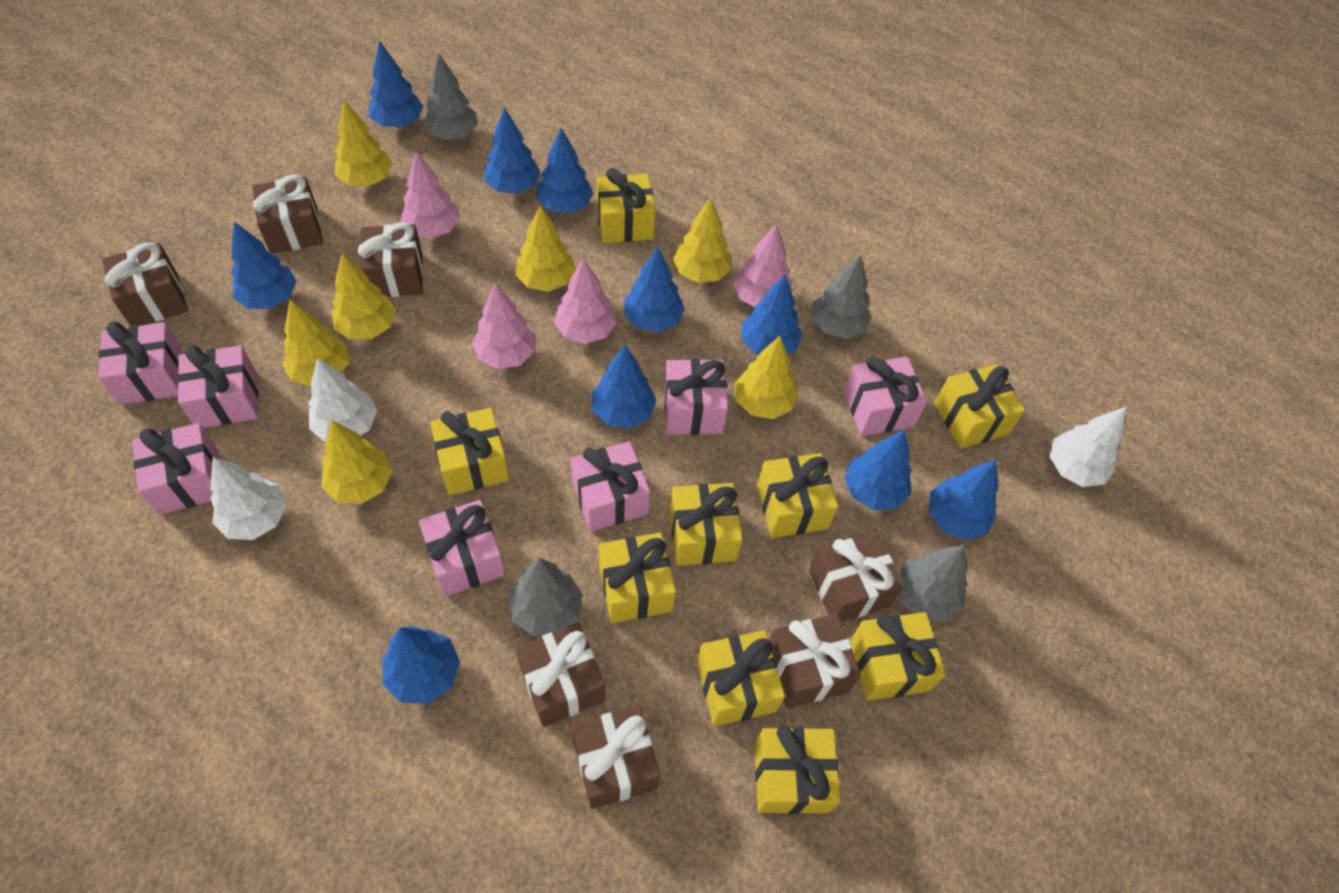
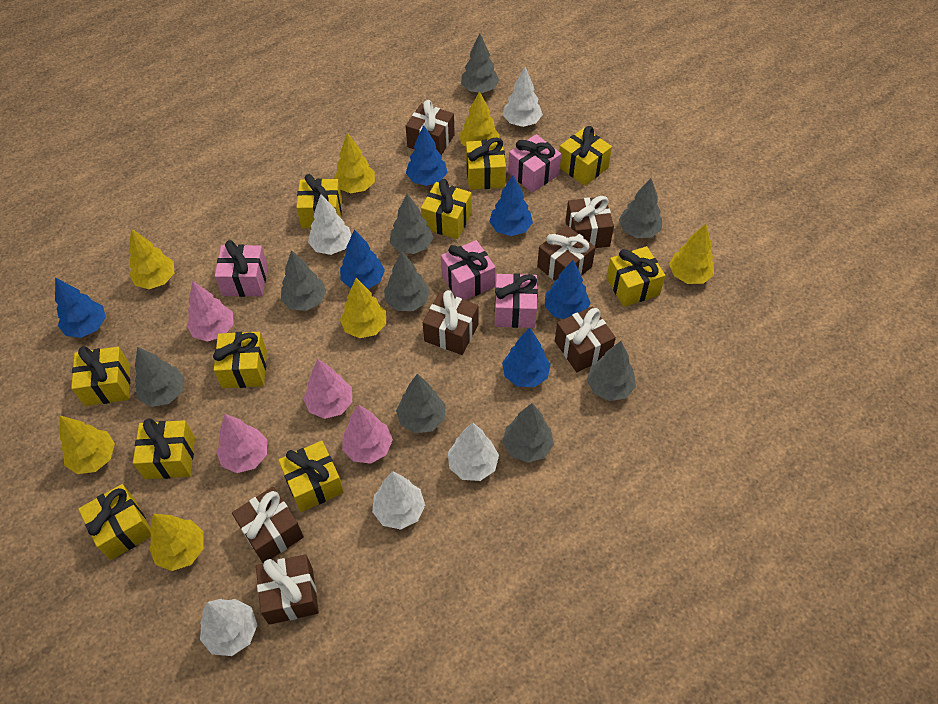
blue tree: [231,222,297,309] [368,40,423,127] [383,626,460,704] [484,107,541,194] [536,128,593,214] [592,345,657,429] [624,247,685,332] [741,275,802,355] [844,430,911,510] [929,460,998,540] = 10 -> [55,277,106,338] [340,229,385,289] [406,125,448,186] [489,176,533,236] [502,328,551,387] [545,260,591,319] = 6
grey tree: [422,53,477,140] [508,558,583,636] [812,254,872,339] [898,545,967,622] = 4 -> [135,347,185,407] [281,250,326,311] [384,252,430,311] [390,194,433,254] [396,374,446,433] [461,34,499,93] [503,403,554,463] [587,341,636,401] [619,178,662,238] = 9
pink gift: [98,321,183,405] [133,423,219,515] [177,345,259,428] [419,500,505,597] [571,441,650,532] [664,359,728,435] [844,356,927,436] = 7 -> [215,240,268,297] [441,240,496,300] [495,273,538,328] [508,134,561,193] = 4
white tree: [210,457,287,540] [309,358,377,442] [1049,407,1126,487] = 3 -> [200,599,257,656] [308,194,351,255] [372,471,425,530] [448,423,499,481] [503,67,543,127] = 5
yellow gift: [430,408,509,495] [597,168,655,243] [599,532,676,624] [670,483,742,566] [697,630,785,726] [754,725,841,814] [757,453,838,538] [850,612,946,701] [934,364,1025,449] = 9 -> [71,346,130,406] [78,484,151,560] [133,418,195,479] [213,332,267,388] [278,441,344,512] [296,174,342,228] [421,179,472,239] [466,137,506,190] [559,126,612,186] [606,246,665,307] = 10

